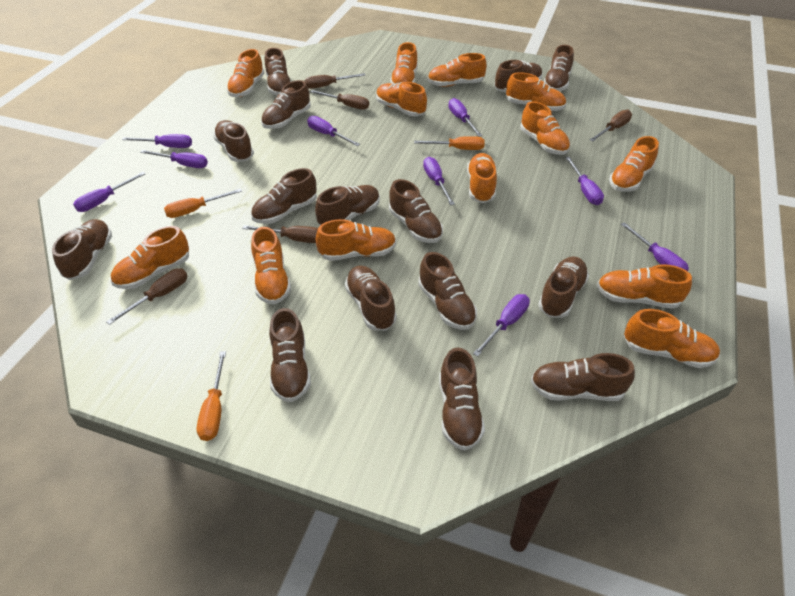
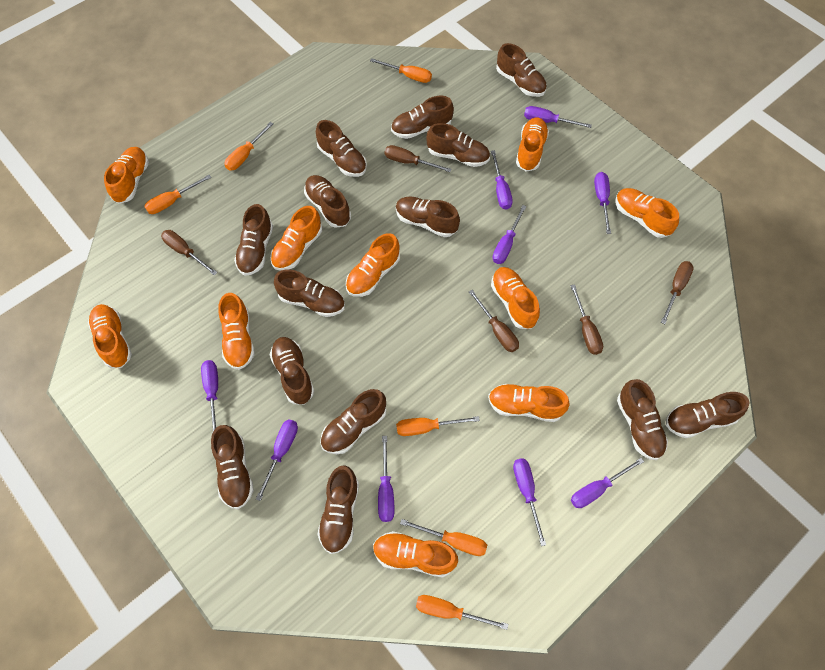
brown shoe: [52,219,112,280] [213,120,254,162] [251,168,317,224] [261,80,311,129] [265,48,291,96] [269,308,311,402] [315,185,380,226] [345,266,397,331] [389,179,443,243] [418,252,477,330] [439,348,485,451] [494,60,542,92] [531,353,635,401] [538,256,589,318] [544,45,574,91] = 15 -> [211,425,254,509] [234,204,273,276] [270,337,314,405] [274,270,345,317] [304,175,351,228] [316,120,367,177] [318,465,359,554] [320,389,387,454] [391,96,454,139] [396,196,460,237] [426,123,490,167] [496,43,547,97] [617,379,668,460] [666,392,750,438] = 14
orange screwdriver: [164,188,242,218] [197,351,226,441] [414,136,485,150] = 3 -> [144,175,211,214] [224,122,274,171] [370,58,432,83] [396,416,480,436] [400,519,487,556] [416,595,508,630] = 6
orange shoe: [111,226,189,289] [227,49,265,97] [251,227,291,304] [316,219,396,261] [376,82,427,116] [390,42,418,84] [428,53,486,87] [467,153,497,203] [506,72,566,111] [520,101,570,155] [597,264,692,309] [609,136,659,192] [624,309,720,368] = 13 -> [88,304,132,368] [104,147,149,204] [218,293,255,370] [270,206,322,271] [346,233,400,297] [373,531,458,577] [488,384,570,422] [491,267,540,329] [516,118,549,171] [616,188,679,238] = 10

